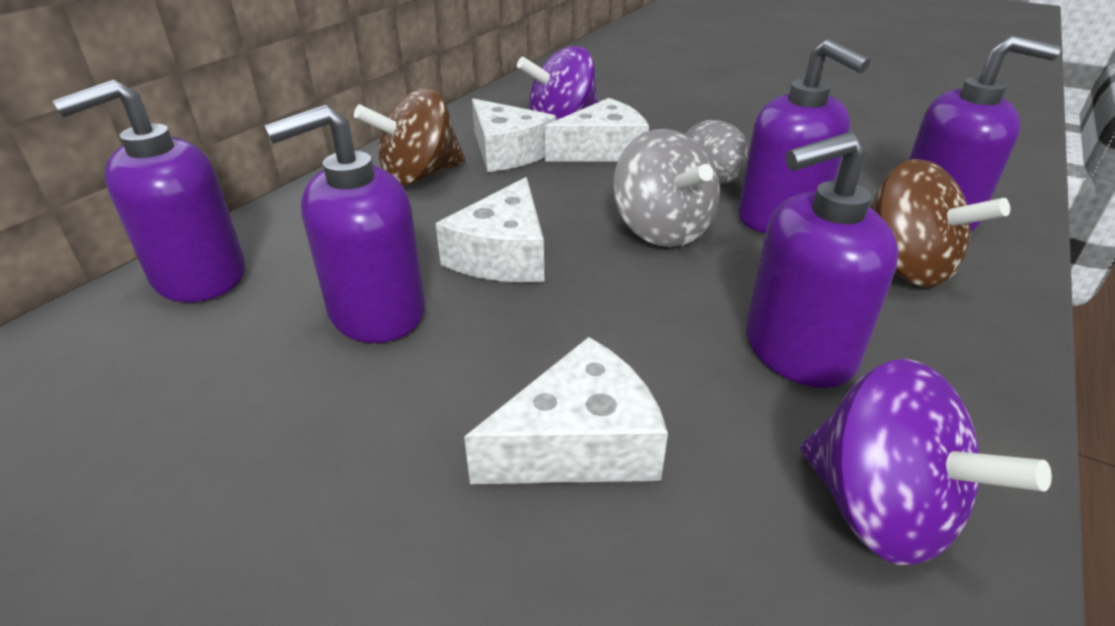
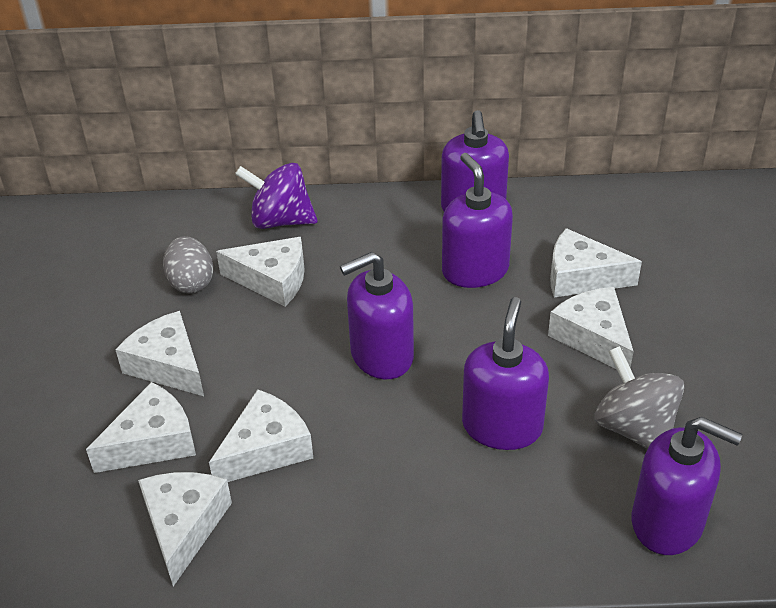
brown spinning top: [354,88,466,186] [870,159,1010,287] = 2 -> none = 0
purple spinning top: [517,46,599,120] [801,359,1052,565] = 2 -> [235,163,317,229] = 1
white cheese: [436,177,544,282] [464,337,668,484] [472,98,556,172] [545,98,649,162] = 4 -> [86,382,196,473] [115,311,204,396] [138,472,232,586] [209,389,313,482] [216,237,305,306] [548,287,634,369] [550,228,642,297] = 7

